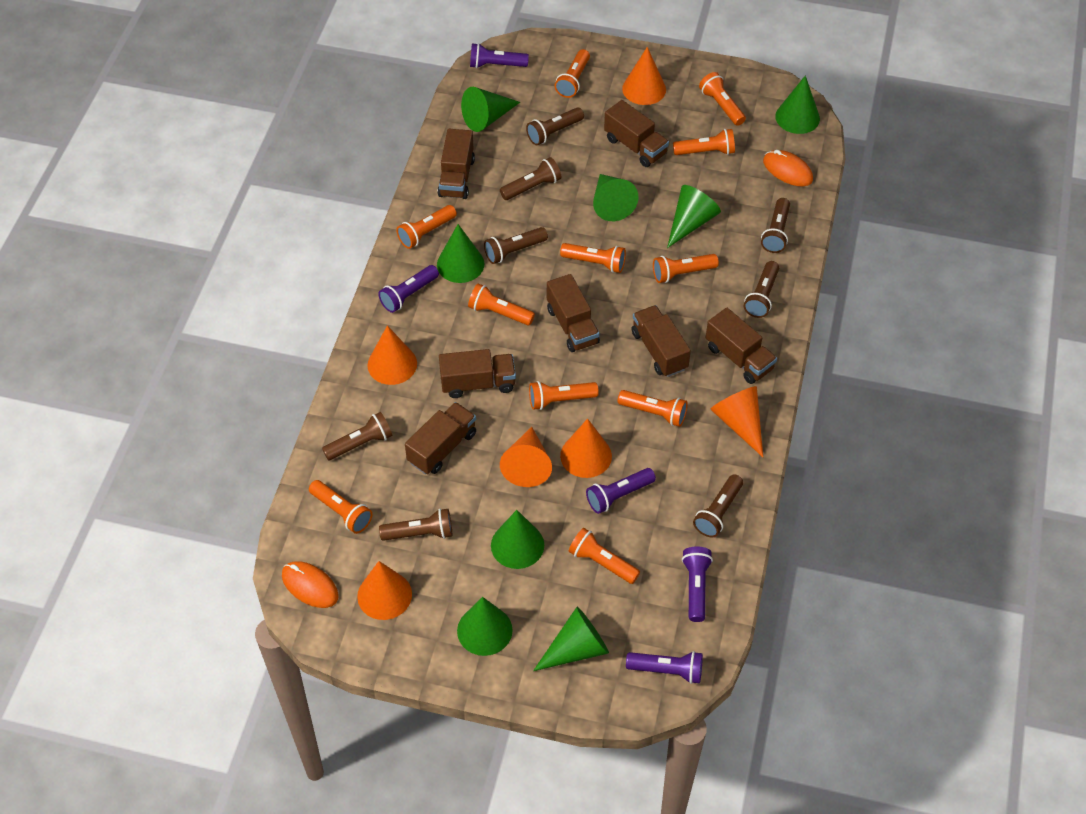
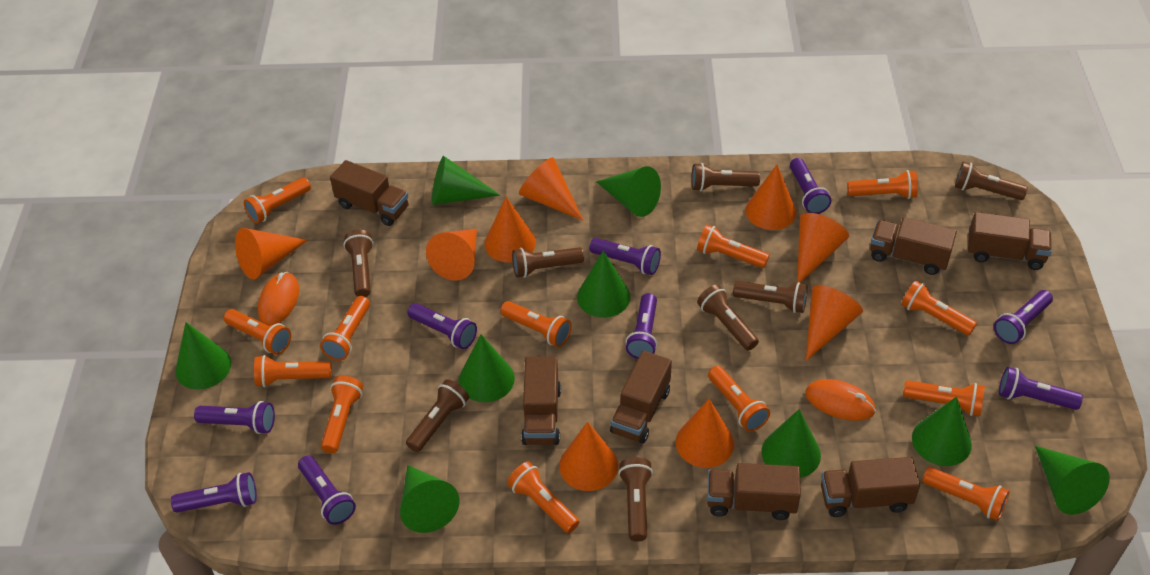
green cone: [437,224,484,283] [457,597,513,656] [461,87,520,132] [491,510,544,569] [533,607,609,671] [593,174,639,221] [667,185,721,248] [775,75,820,134] = 8 -> [175,322,231,390] [400,465,459,533] [432,156,500,205] [459,334,515,402] [577,251,630,318] [596,166,661,217] [761,409,821,478] [912,397,972,466] [1035,446,1110,515] = 9
orange cone: [357,561,412,620] [368,325,417,385] [500,427,552,487] [560,419,612,478] [622,47,666,105] [710,386,763,457] = 6 -> [235,228,307,279] [426,229,477,281] [485,197,536,263] [519,157,583,220] [559,422,618,491] [676,399,734,468] [746,165,797,230] [797,213,849,283] [806,285,863,361] = 9
orange flashlight: [309,480,372,534] [396,205,457,249] [468,284,535,325] [529,381,599,410] [555,49,590,98] [560,243,626,273] [569,528,640,584] [618,390,688,427] [653,254,719,283] [673,129,735,155] [699,72,746,126] = 11 -> [224,309,291,355] [244,177,311,224] [254,355,332,387] [320,296,370,361] [321,376,363,453] [500,301,572,347] [507,461,580,533] [697,224,769,268] [708,366,770,432] [847,170,918,199] [901,280,977,335] [903,380,985,416] [922,467,1010,521] = 13
purple flashlight: [378,265,439,313] [470,43,529,68] [586,468,656,514] [626,651,703,684] [682,547,713,622] = 5 -> [171,472,257,512] [194,401,275,434] [298,456,356,525] [407,303,477,349] [589,238,661,275] [626,293,657,359] [790,158,831,214] [994,290,1053,344] [999,367,1083,410] = 9

